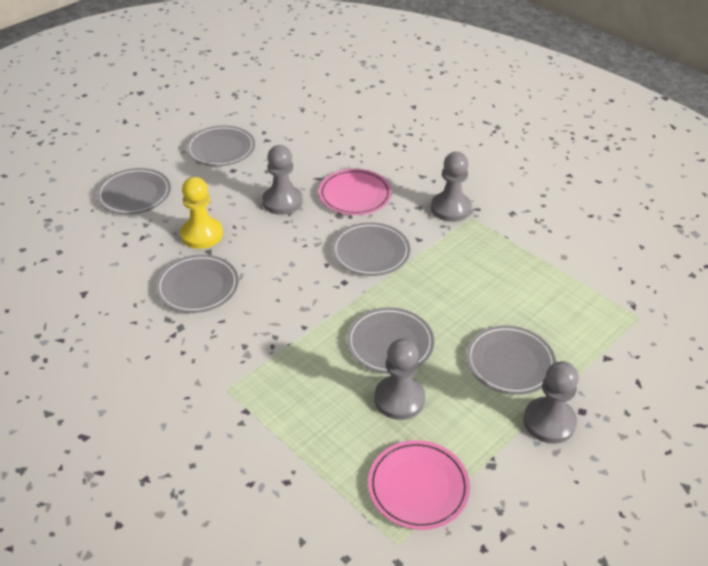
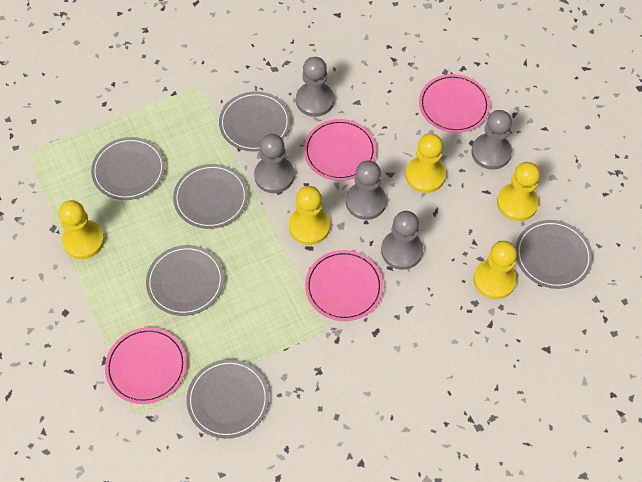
grey pawn: [262,145,303,215] [374,339,425,420] [431,152,472,222] [523,361,579,444] = 4 -> [254,134,294,193] [296,57,334,117] [346,160,387,220] [381,211,423,270] [471,110,512,170] = 5
pink plate: [319,169,392,215] [368,440,470,530] = 2 -> [105,327,187,404] [304,119,377,181] [305,250,383,321] [419,74,490,133] = 4
yellow pawn: [180,177,223,249] = 1 -> [59,200,105,259] [289,186,330,245] [405,133,446,193] [473,241,517,299] [497,162,540,221] = 5

